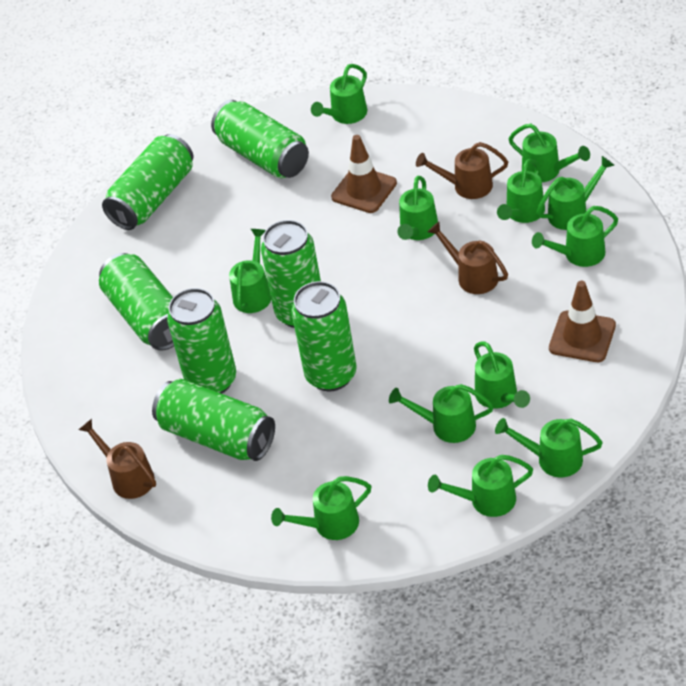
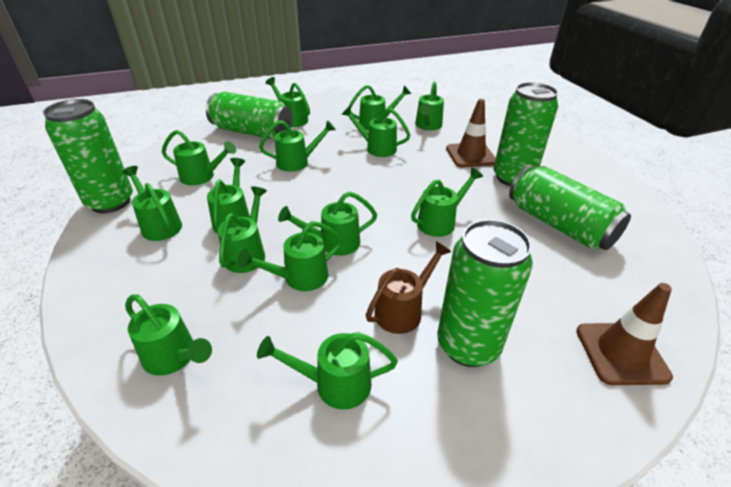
brown watering can: [79,419,156,499] [416,142,508,199] [427,222,508,294] = 3 -> [366,241,452,334] = 1
green can: [99,253,174,350] [102,134,193,230] [152,379,275,461] [167,288,236,394] [211,100,309,178] [261,220,321,328] [291,281,357,391] = 7 -> [43,99,133,213] [206,92,292,140] [437,219,533,367] [493,82,558,186] [509,164,631,250] = 5
green watering can: [229,229,271,313] [271,476,371,540] [311,64,367,124] [389,384,494,443] [397,176,438,240] [428,455,533,517] [474,341,530,409] [495,418,603,478] [497,159,545,223] [508,124,590,182] [532,206,618,267] [536,156,614,230] = 12 -> [122,166,182,241] [125,294,212,376] [162,130,236,185] [207,158,250,234] [218,186,267,273] [237,221,342,291] [257,332,398,410] [259,120,336,172] [266,77,310,127] [278,191,377,256] [341,106,410,157] [349,85,411,130] [411,167,483,237] [415,81,444,130] = 14

